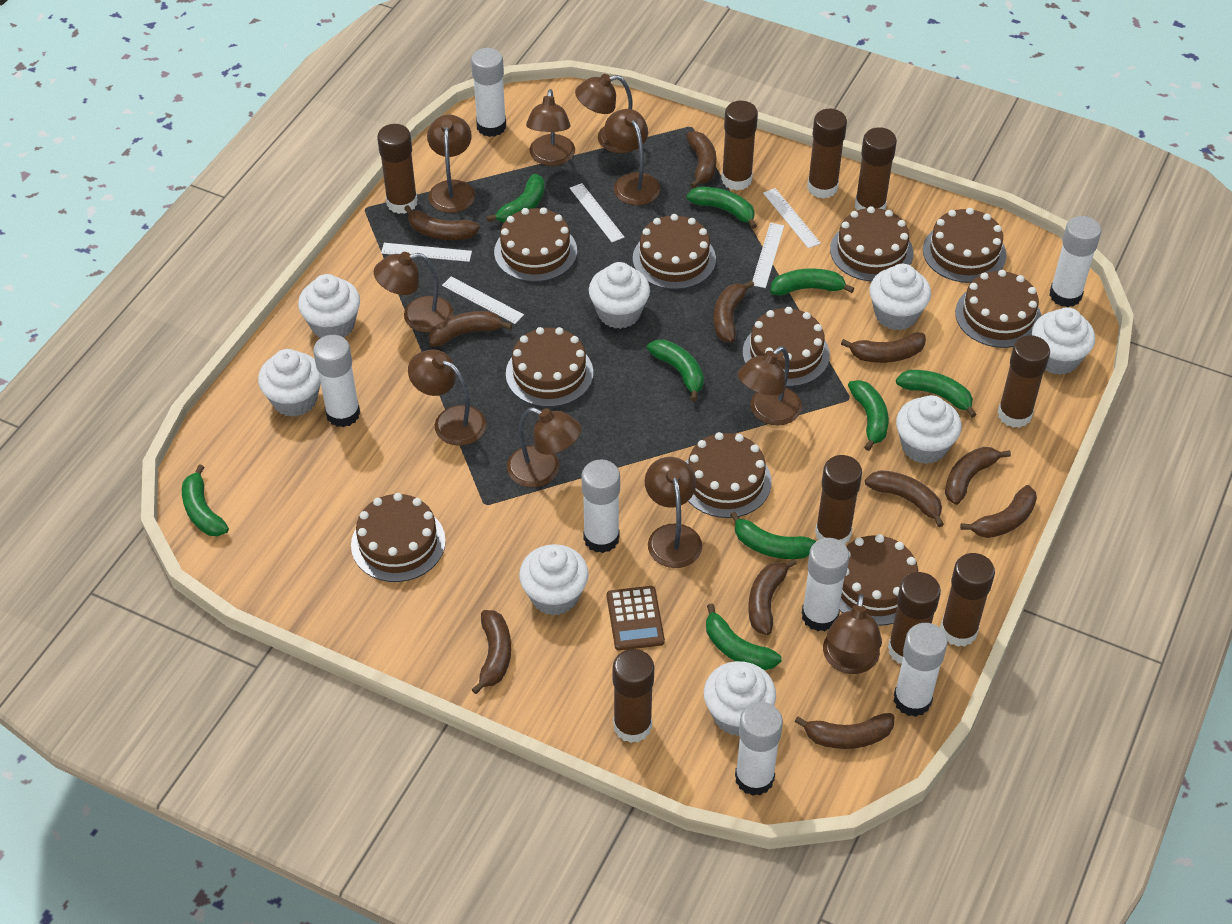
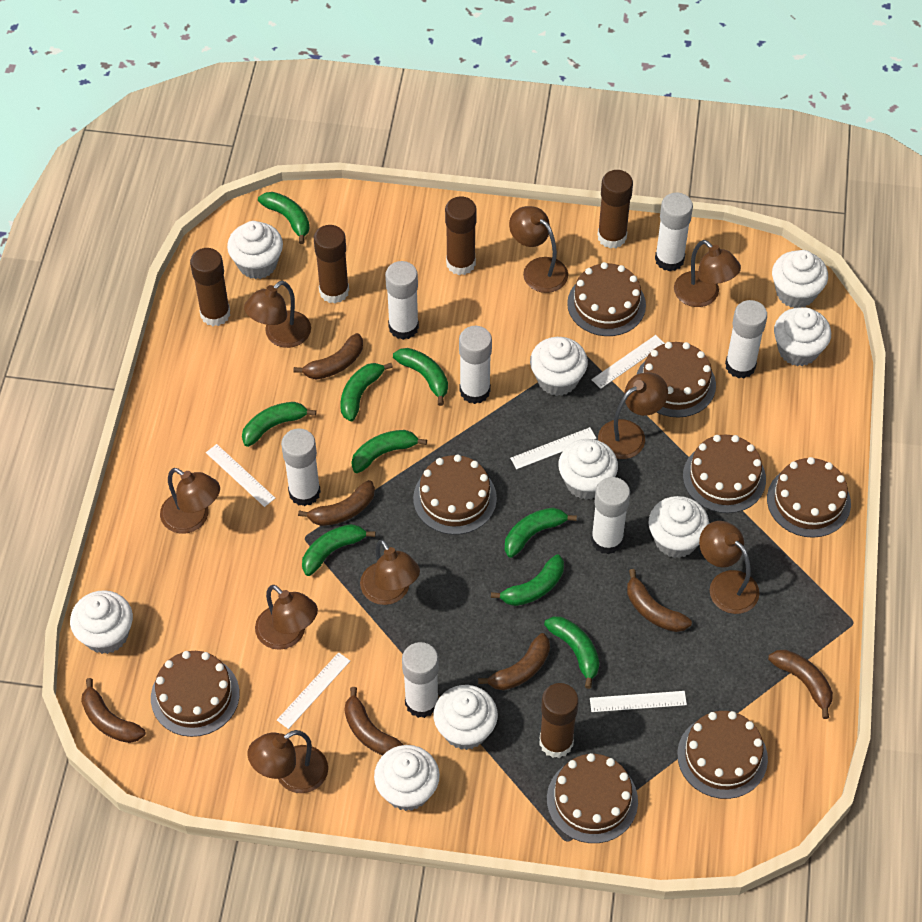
brown banana: [404,205,480,240] [429,311,512,347] [471,610,511,694] [686,131,716,189] [713,280,754,342] [748,559,797,635] [795,713,894,749] [841,332,926,363] [865,470,944,527] [945,447,1011,505] [960,485,1037,538] = 11 -> [81,678,145,743] [294,333,363,380] [298,480,375,526] [344,687,403,755] [478,633,550,690] [627,569,692,632] [768,649,833,719] = 7
brown cake: [351,493,446,582] [494,207,577,282] [506,327,593,407] [633,214,716,289] [686,432,772,518] [743,307,830,387] [830,206,913,281] [839,534,918,626] [923,208,1007,283] [955,270,1041,348] = 10 -> [151,651,240,737] [413,454,497,535] [547,753,638,843] [567,262,646,336] [637,342,716,417] [677,711,768,799] [683,435,766,513] [767,457,851,538] = 8
brown calculator: [607,586,665,651] = 1 -> none = 0
brown glue stick: [377,124,418,214] [613,649,654,743] [721,101,758,190] [807,109,847,199] [815,455,862,545] [855,127,897,210] [888,572,941,664] [940,553,995,647] [998,335,1050,428] = 9 -> [190,248,230,326] [314,225,349,303] [445,197,477,275] [539,683,579,758] [598,170,633,249] = 5
brown lamp: [374,252,453,333] [408,350,487,446] [427,115,475,213] [507,407,581,487] [526,89,575,166] [575,74,633,153] [605,109,660,205] [645,457,702,568] [738,346,802,426] [823,594,882,674] = 10 -> [160,468,220,534] [244,281,311,348] [247,730,328,793] [255,585,318,650] [360,540,420,605] [509,206,568,293] [598,372,668,459] [674,240,741,307] [699,521,760,614] = 9
white cupcake: [258,349,321,417] [298,274,360,338] [519,544,589,616] [589,262,650,329] [704,661,776,736] [870,264,931,330] [896,395,961,464] [1032,307,1095,375] = 8 -> [70,590,133,654] [227,221,283,279] [374,745,440,811] [433,685,498,750] [530,337,588,396] [558,439,618,500] [648,496,709,558] [772,250,828,308] [774,307,831,366] = 9

